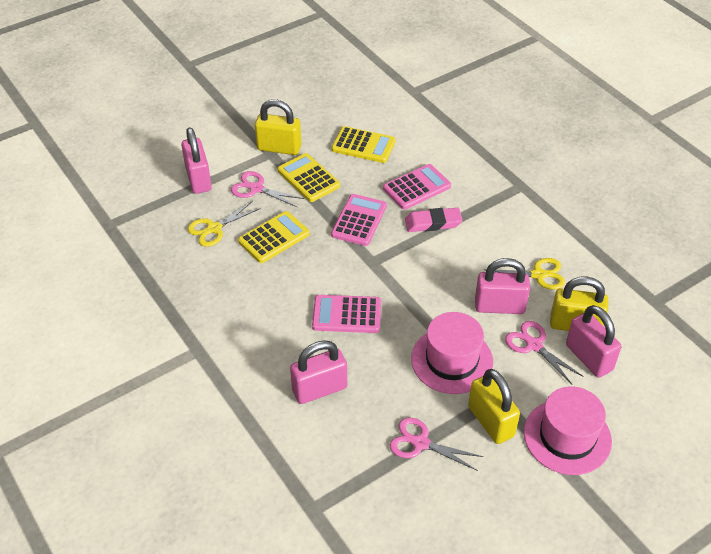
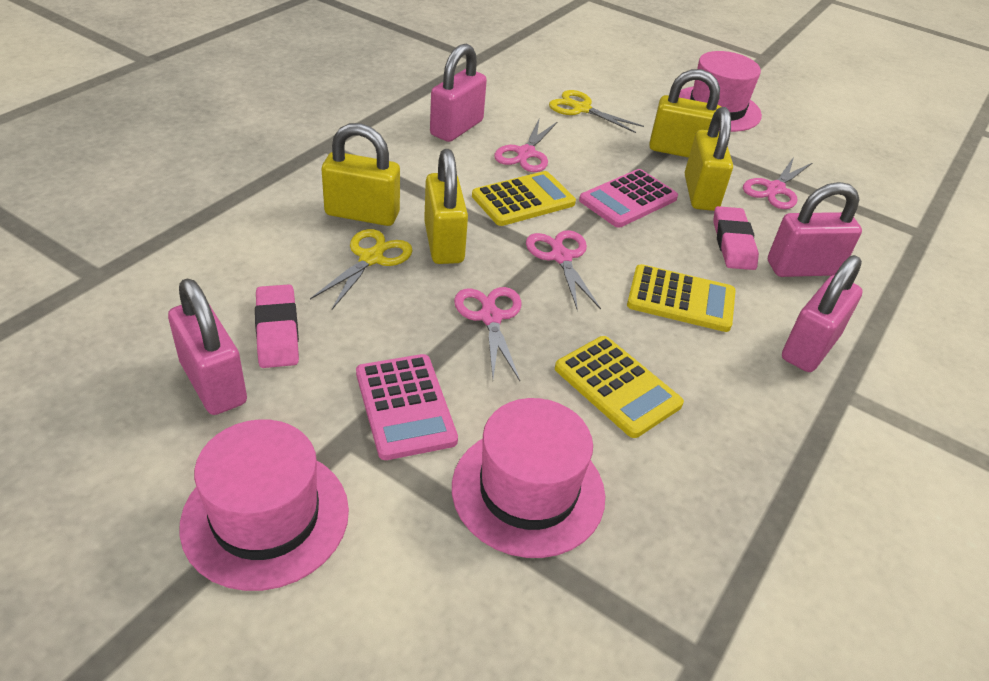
pink calculator: [312,295,381,333] [331,194,387,246] [383,164,451,210] = 3 -> [356,354,458,460] [579,169,678,228] = 2
pink eraser: [405,208,463,232] = 1 -> [255,284,299,368] [713,206,759,270] = 2
pink hat: [411,312,493,394] [524,386,612,475] = 2 -> [179,419,349,591] [452,398,605,558] [679,51,762,132] = 3
pink scissors: [231,171,304,207] [389,418,483,471] [505,321,584,384] = 3 -> [454,287,522,381] [494,120,558,172] [526,230,601,311] [743,157,812,209] = 4
yellow padlock: [255,99,301,155] [468,369,520,444] [550,277,608,331] = 3 -> [322,123,400,226] [424,149,468,264] [649,69,721,158] [685,107,733,211] = 4

